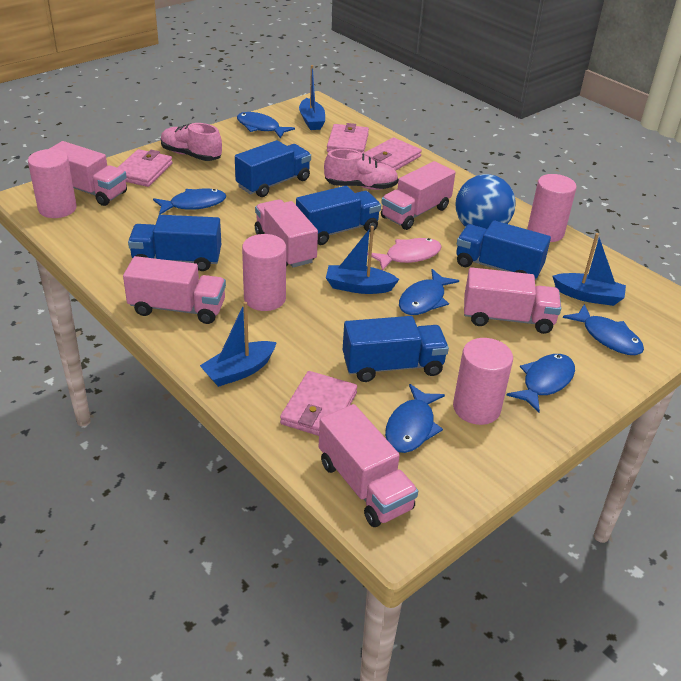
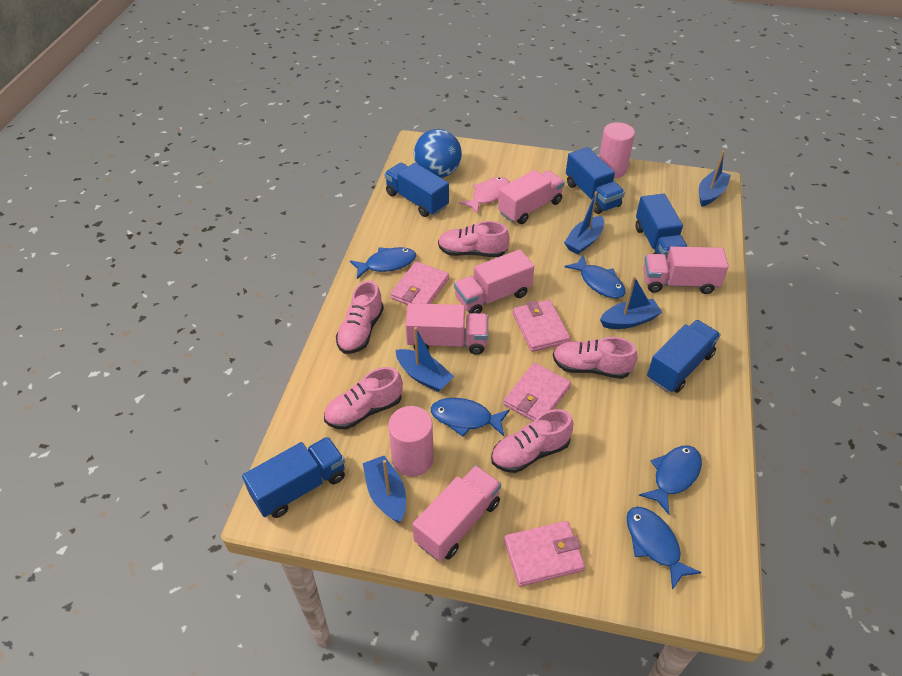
blue boat: [200,302,277,387] [299,65,325,130] [326,226,399,294] [552,233,626,306] = 4 -> [363,456,406,523] [396,327,454,392] [564,191,604,254] [600,276,662,329] [699,151,731,207] = 5
blue fish: [153,189,226,215] [237,112,295,138] [385,384,445,453] [399,269,459,315] [506,354,575,413] [563,304,644,355] = 6 -> [350,247,416,279] [431,398,510,437] [565,255,626,298] [626,507,702,590] [639,445,702,515] = 5
pink cylinder: [28,149,77,218] [242,234,286,311] [453,338,513,425] [527,174,577,242] = 4 -> [388,406,434,477] [599,122,635,178] = 2
pink shoe: [161,123,222,161] [324,149,399,190] = 2 -> [324,367,403,430] [336,281,384,354] [438,221,510,257] [491,409,573,473] [553,337,638,379] = 5
pink truck: [49,141,127,206] [123,256,226,324] [255,199,318,268] [319,404,418,527] [381,161,456,230] [464,267,561,334] = 6 -> [406,303,488,355] [412,465,501,561] [454,249,535,313] [498,170,565,224] [643,246,729,294] = 5

